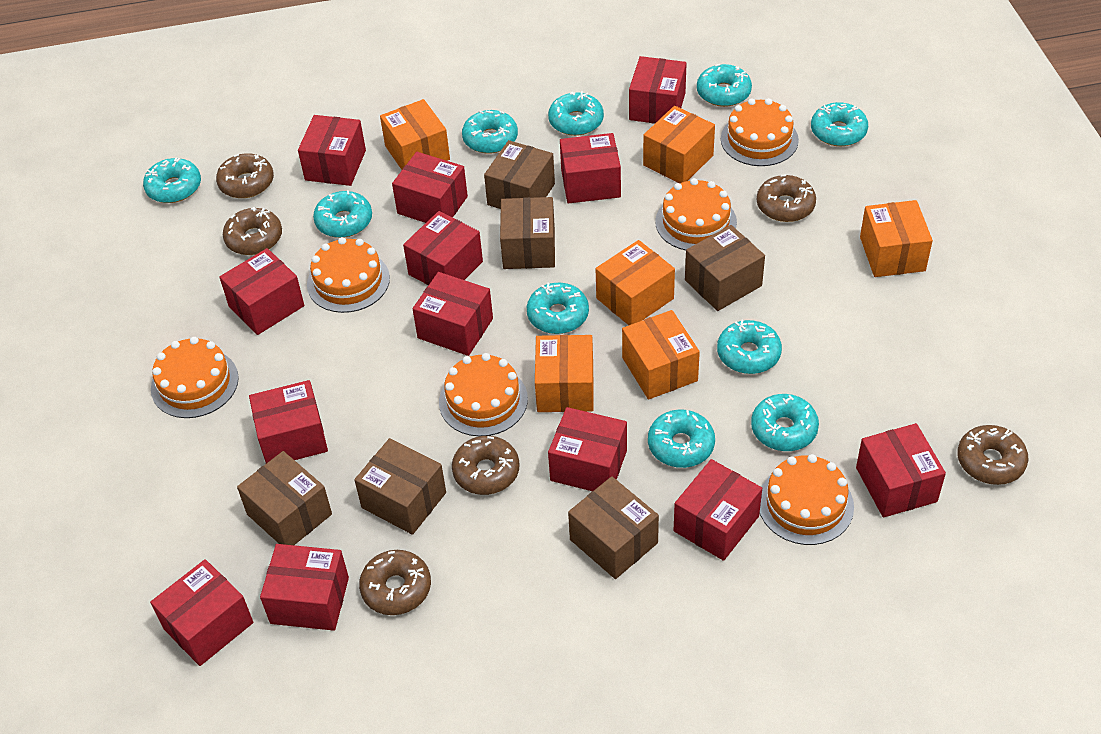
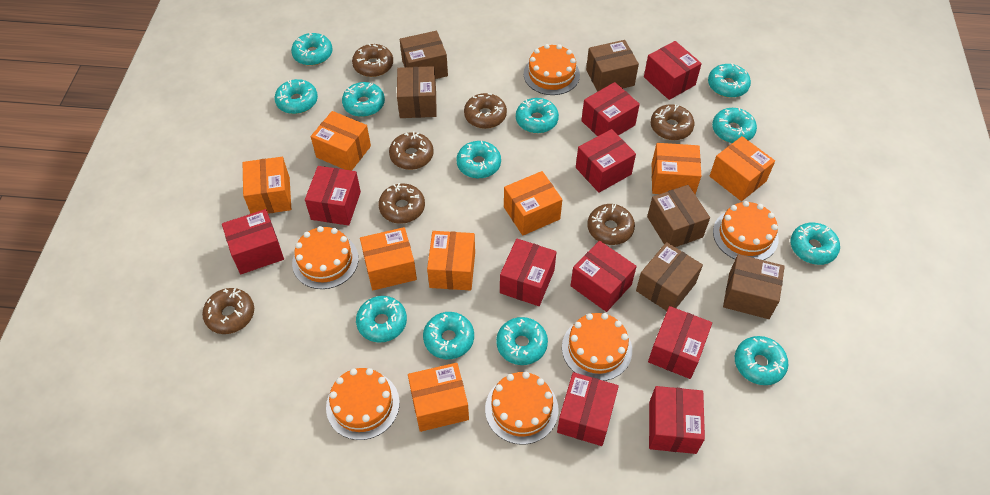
brown donut: [216,153,274,198] [223,207,282,255] [359,550,431,615] [452,436,519,495] [757,174,816,222] [957,425,1028,485] = 6 -> [202,288,254,334] [352,44,393,77] [378,183,425,224] [389,132,434,170] [464,93,507,129] [587,204,635,245] [651,104,694,140] = 7
orange box: [380,99,450,170] [535,335,594,412] [596,240,675,325] [622,310,700,400] [643,106,715,183] [860,200,933,277] = 6 -> [243,157,291,214] [311,111,371,171] [360,227,417,290] [408,363,469,432] [427,231,475,290] [504,171,562,236] [652,143,701,194] [710,136,775,201] = 8
red box: [150,559,253,666] [219,248,304,335] [249,380,328,464] [260,544,349,631] [298,115,366,186] [392,152,468,223] [403,211,483,285] [413,272,493,356] [548,407,627,491] [560,133,621,203] [629,56,687,124] [674,459,762,561] [856,423,946,518] = 13 -> [222,209,284,274] [305,166,361,226] [500,239,556,306] [557,372,619,446] [570,241,637,312] [576,129,636,193] [581,82,640,136] [644,41,702,100] [648,306,712,379] [649,386,705,454] = 10
turquoise donut: [143,157,201,203] [313,190,372,238] [462,110,518,154] [527,283,589,334] [548,91,604,136] [648,410,715,468] [697,64,752,107] [717,320,782,374] [751,394,819,451] [811,102,868,146] = 10 -> [275,79,318,114] [291,33,333,66] [342,82,385,117] [356,296,407,343] [423,312,474,359] [457,141,501,179] [496,317,548,365] [516,98,559,133] [708,63,751,98] [712,108,757,143] [735,336,788,385] [790,222,840,265] = 12

